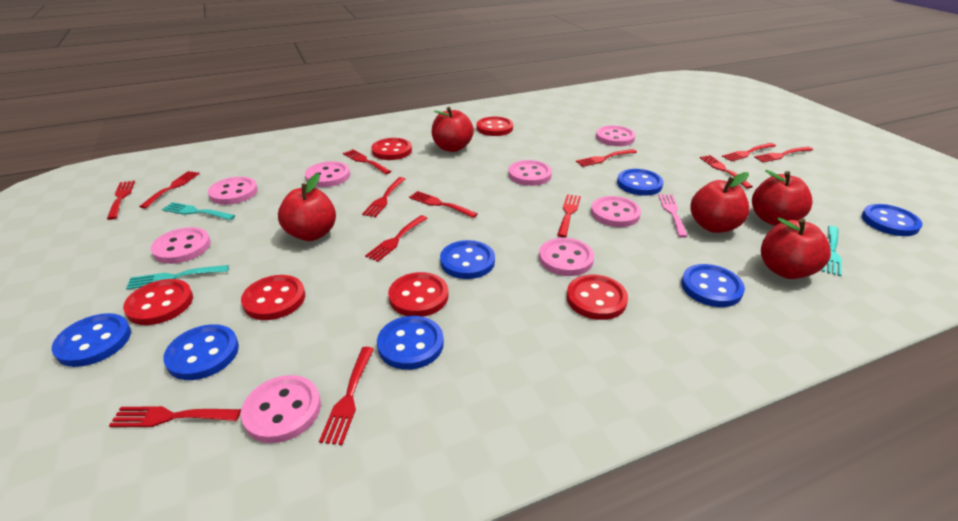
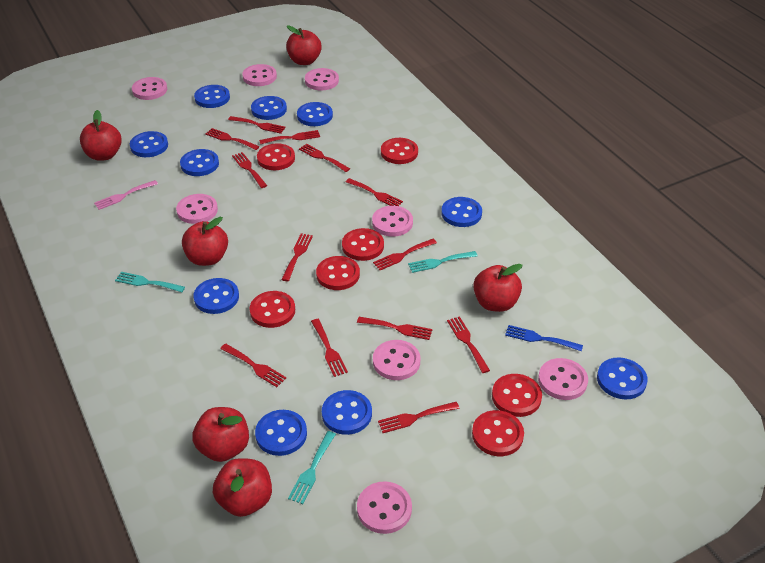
blue button: [52,313,131,367] [163,324,239,380] [377,316,444,370] [440,240,495,279] [617,169,664,196] [681,264,745,307] [862,204,923,236] = 7 -> [130,131,168,157] [180,149,219,176] [194,85,230,108] [194,278,239,314] [251,96,287,120] [255,410,307,456] [297,102,333,126] [322,390,372,435] [441,197,482,227] [597,357,648,399] = 10
blue fork: none = 0 -> [505,325,583,351] = 1
red apple: [278,173,336,241] [432,107,474,152] [690,172,749,233] [752,170,813,226] [761,217,831,279] = 5 -> [80,110,122,161] [182,217,228,266] [192,407,249,462] [213,458,272,517] [286,25,322,65] [473,264,523,312] = 6
red button: [123,279,193,325] [241,275,305,320] [371,138,412,160] [388,272,449,317] [476,117,513,136] [566,275,628,320] = 6 -> [249,291,295,328] [257,143,295,170] [316,256,360,290] [342,228,384,261] [381,138,418,164] [472,410,524,456] [492,374,542,417] = 7

